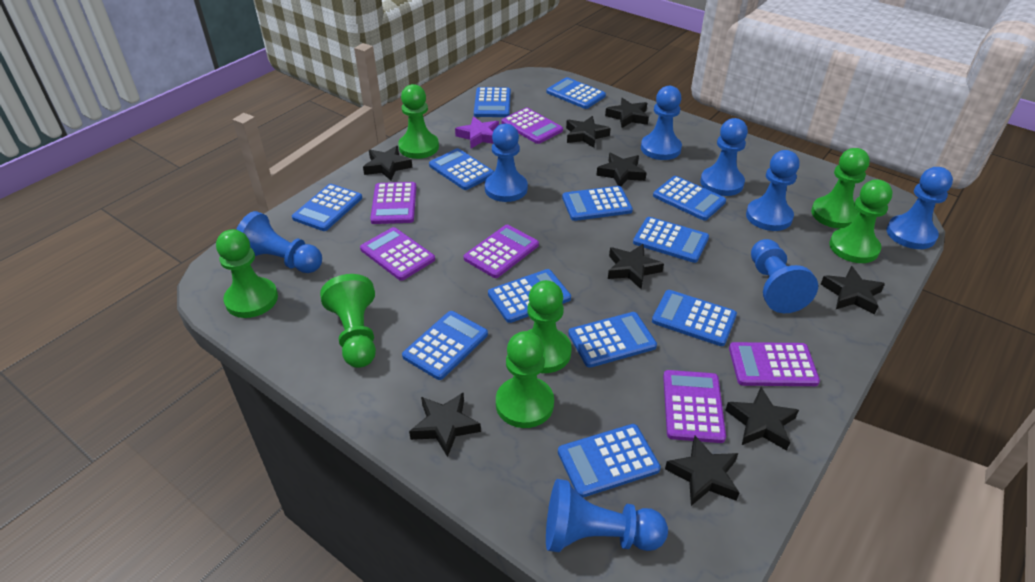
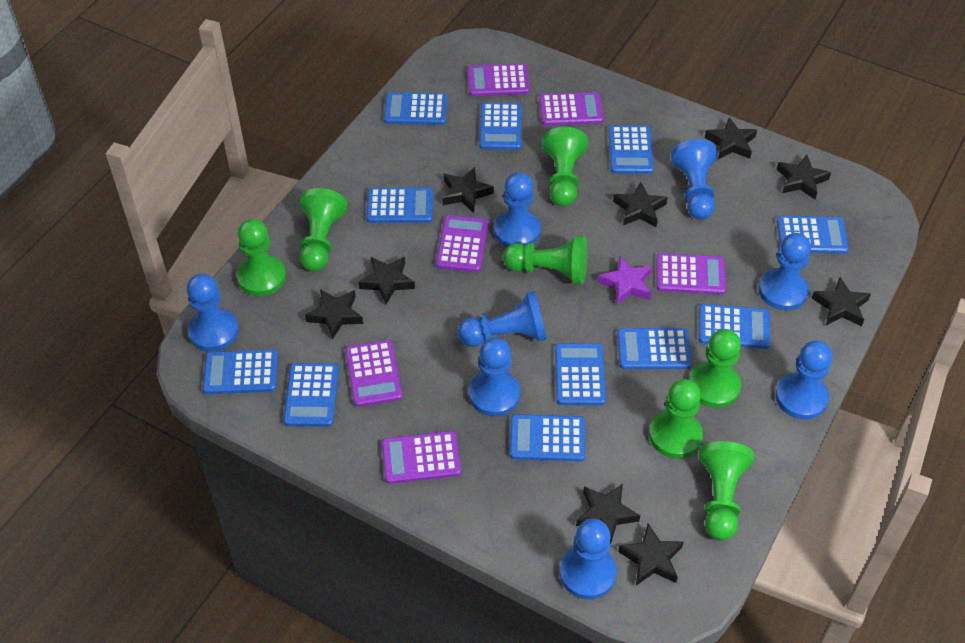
blue calculator: [292,184,362,231] [402,311,488,380] [429,148,494,190] [474,87,511,117] [488,269,571,323] [546,77,606,109] [558,424,661,498] [562,186,633,221] [568,312,657,368] [633,217,709,263] [652,290,737,346] [653,176,726,221] = 12 -> [203,350,278,394] [283,363,339,427] [366,188,433,223] [384,92,447,125] [479,103,522,150] [510,414,585,461] [555,343,606,405] [608,125,654,174] [617,328,692,369] [699,304,771,349] [777,216,849,253] = 11

